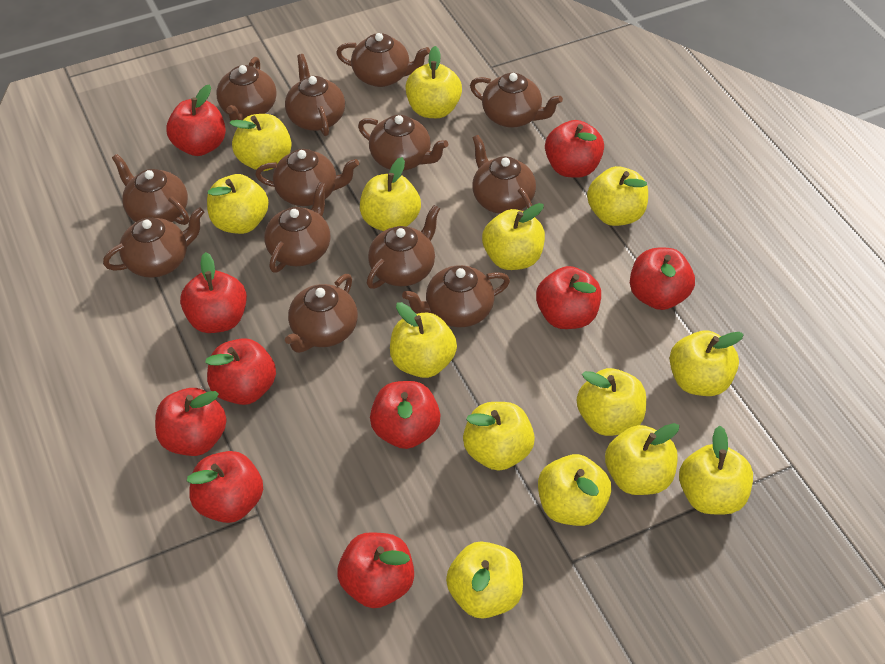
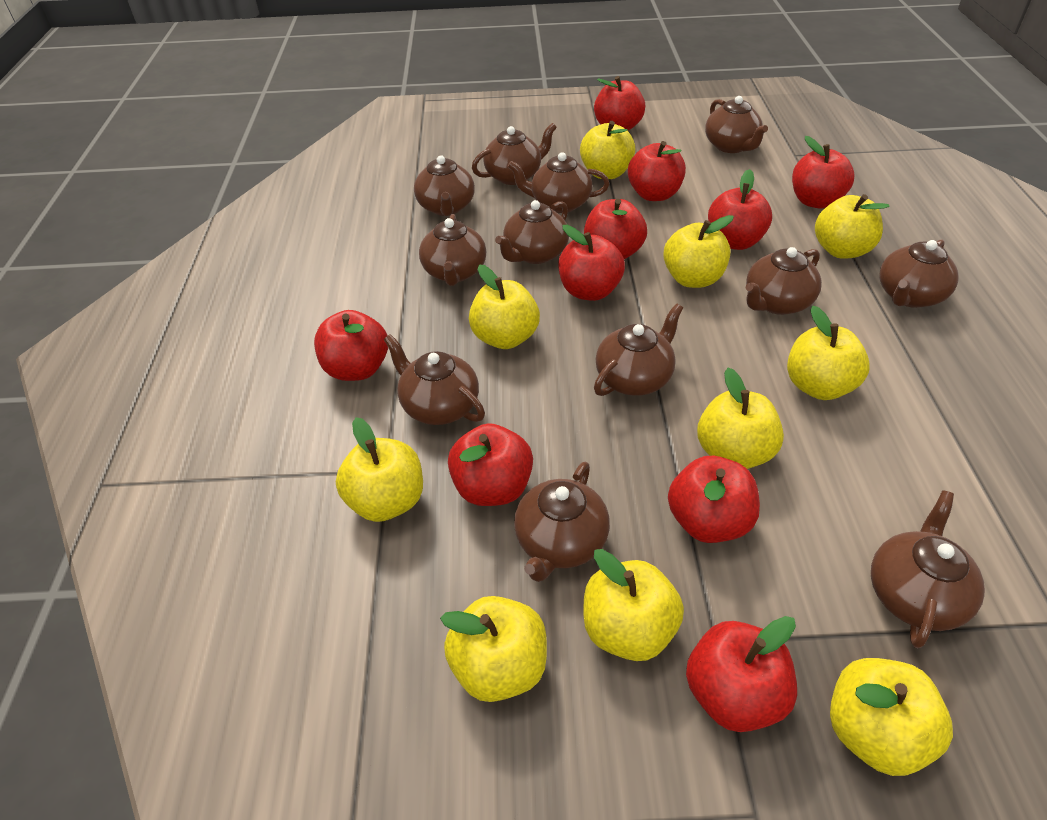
brown teapot: [103,207,204,278] [112,154,189,225] [216,57,277,121] [255,149,359,206] [264,182,330,273] [285,54,345,136] [285,274,358,353] [336,33,430,87] [358,115,448,171] [367,205,440,289] [402,265,510,327] [470,73,563,128] [472,135,536,214] = 13 -> [384,334,485,425] [414,155,475,216] [419,214,486,286] [472,123,557,185] [495,200,569,264] [508,152,609,213] [514,462,610,582] [594,303,683,396] [705,96,768,153] [746,247,822,315] [871,490,985,648] [879,239,959,308] = 12
yellow apple: [207,174,269,234] [229,114,292,171] [360,157,421,231] [390,302,457,378] [405,46,462,118] [446,541,523,618] [463,402,535,471] [482,203,545,270] [538,454,611,526] [577,368,646,436] [587,166,648,226] [605,423,679,495] [670,330,744,396] [679,426,753,514] = 14 -> [336,417,423,522] [440,596,547,702] [469,265,540,349] [580,121,635,179] [584,549,684,661] [663,215,734,288] [697,368,784,469] [787,306,870,400] [815,194,890,259] [830,658,953,776] = 10

